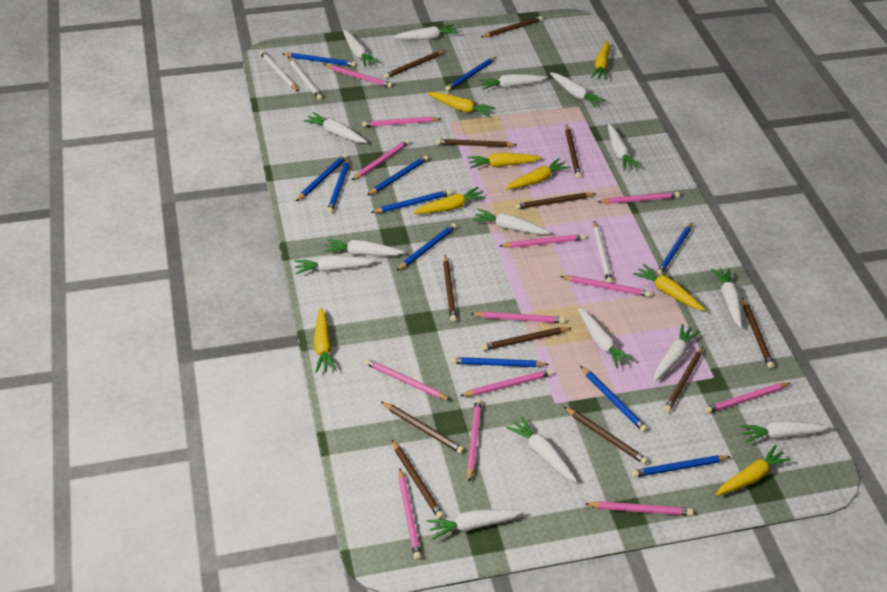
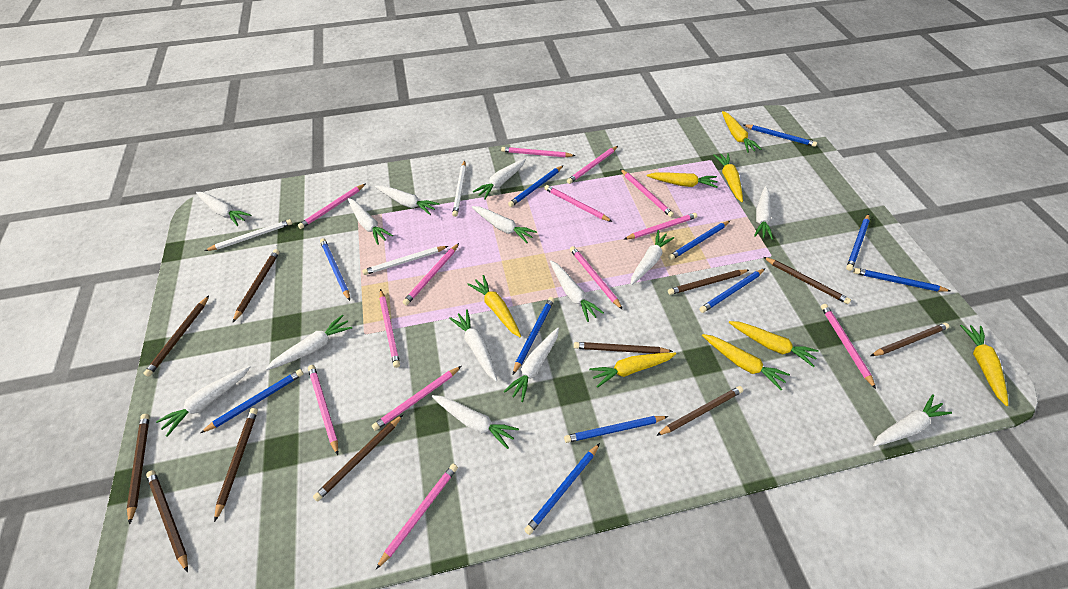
brown pencil: [381,402,464,454] [384,51,445,79] [392,440,444,519] [436,139,517,147] [443,255,457,322] [481,16,543,37] [482,327,571,351] [515,193,596,209] [564,407,648,465] [565,125,581,178] [664,346,703,412] [742,298,774,369] = 12 -> [127,414,150,525] [143,295,209,377] [146,470,188,572] [214,408,258,522] [232,249,280,323] [313,415,403,501] [574,342,673,354] [656,386,743,436] [668,270,749,295] [763,257,851,304] [871,323,950,356] = 11
white carrot: [294,255,376,274] [303,112,367,143] [324,239,405,256] [343,30,379,67] [393,24,458,40] [427,509,524,540] [473,209,550,235] [479,74,547,90] [506,417,577,482] [550,72,606,108] [578,308,634,368] [608,124,640,171] [653,324,701,382] [711,268,742,328] [740,421,830,443] = 15 -> [156,366,250,437] [196,192,251,226] [266,314,352,370] [348,198,393,245] [375,185,439,215] [432,395,519,449] [449,309,497,381] [472,206,537,243] [473,159,526,200] [504,328,559,402] [550,260,604,322] [630,230,674,285] [754,186,773,240] [873,394,952,447] = 14

